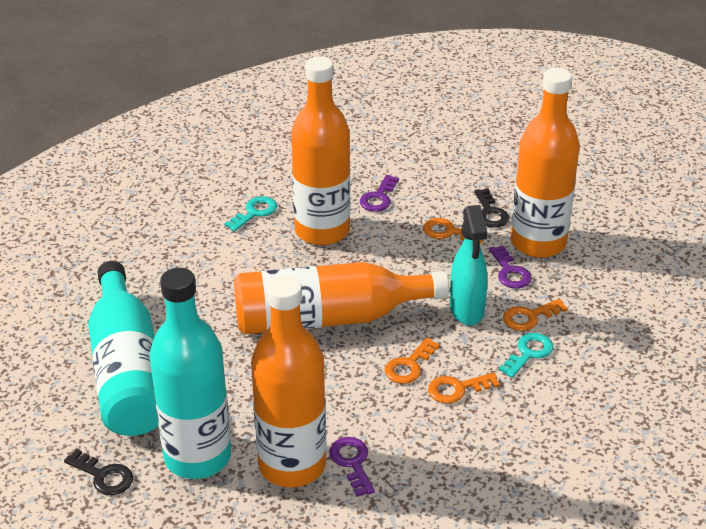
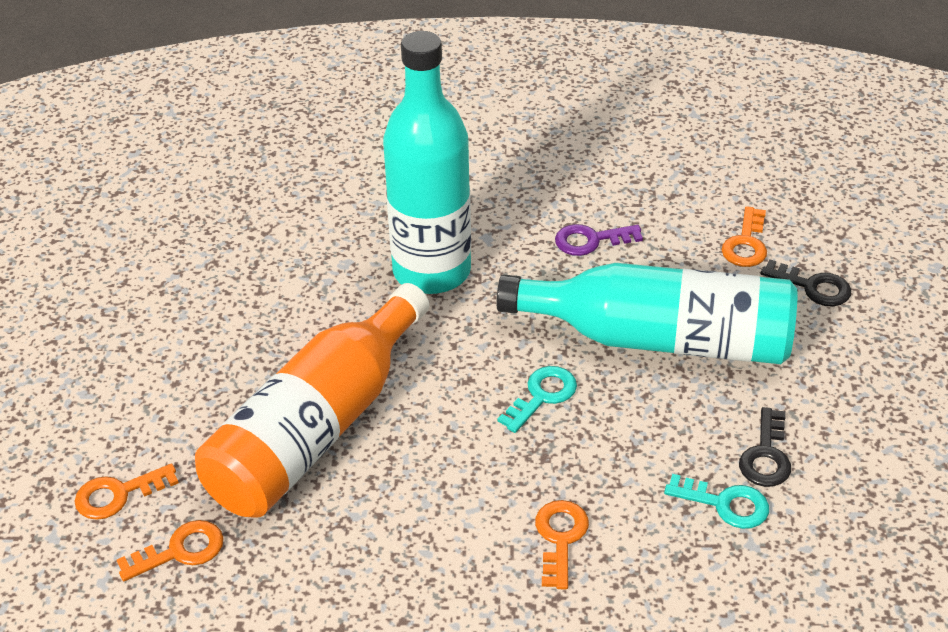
orange bottle: [234,262,449,334] [251,275,326,487] [291,57,350,245] [511,68,580,258] = 4 -> [195,283,429,518] = 1
purple key: [329,437,375,497] [360,175,399,212] [489,245,532,288] = 3 -> [555,224,643,256] = 1
turquoise spray bottle: [450,205,488,325] = 1 -> none = 0

